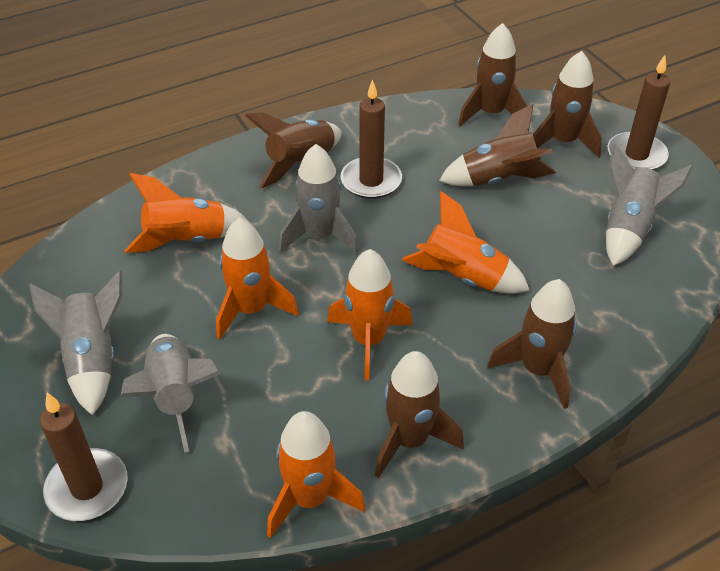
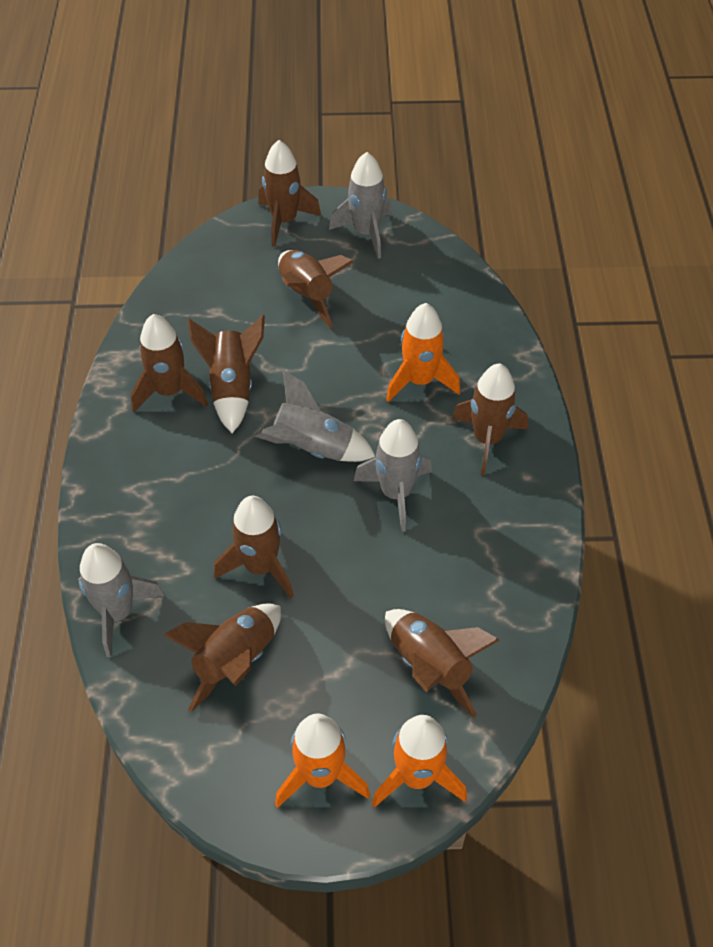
brown candle: [40,393,128,521] [341,79,402,199] [608,55,670,170] = 3 -> none = 0
brown rocket: [245,113,341,189] [375,351,464,478] [439,104,556,186] [458,23,527,126] [488,279,577,409] [533,51,602,158] = 6 -> [131,314,208,412] [163,603,281,712] [188,315,265,433] [214,496,294,598] [258,140,321,247] [278,250,354,328] [385,609,500,717] [452,363,528,475] = 8
orange rocket: [124,173,249,253] [216,217,299,340] [267,411,366,538] [327,249,413,380] [402,191,530,294] = 5 -> [275,713,370,808] [372,715,467,808] [386,303,460,402] = 3

